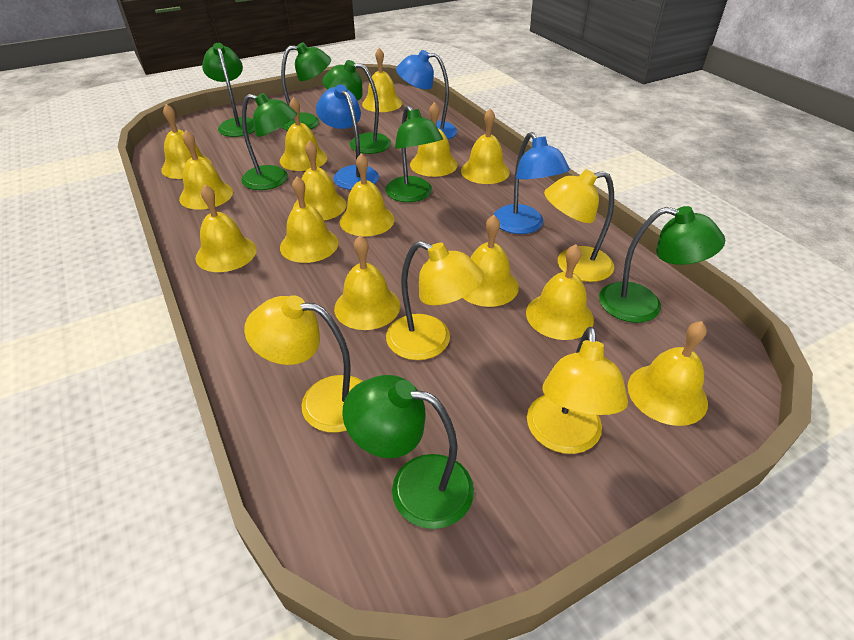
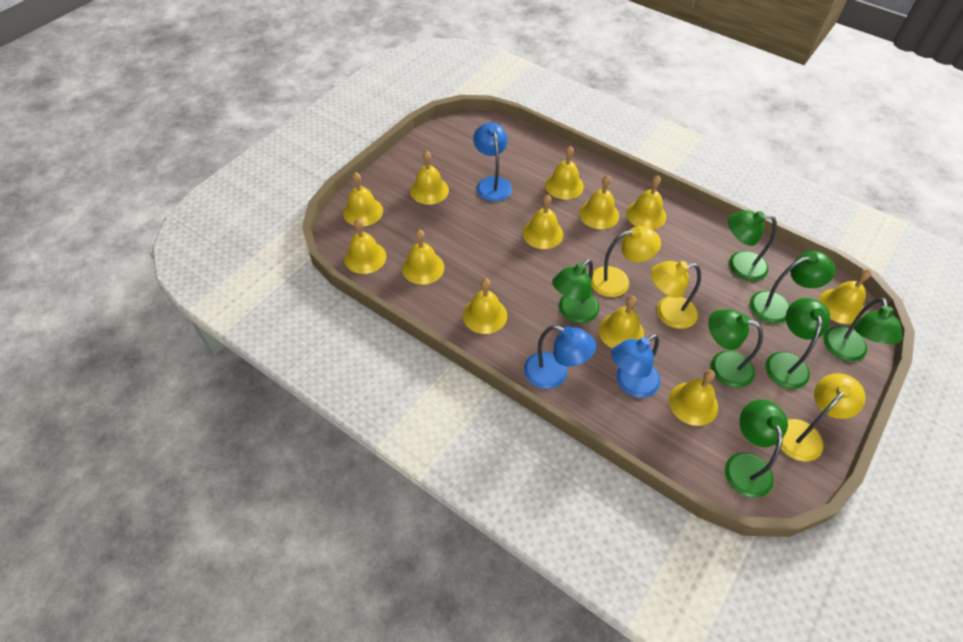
yellow bell: [161,104,212,179] [179,130,233,210] [196,185,257,272] [280,97,328,171] [280,176,339,263] [293,140,347,221] [334,235,400,330] [340,153,394,236] [362,48,402,112] [410,102,458,177] [461,108,510,184] [463,215,519,307] [526,244,594,340] [628,321,708,426] = 14 -> [343,172,383,226] [344,219,387,274] [402,229,444,285] [410,150,449,205] [463,278,507,334] [523,195,563,249] [545,146,584,200] [579,175,619,229] [599,295,644,349] [626,176,666,229] [669,370,718,426] [819,269,871,324] = 12
yellow lamp: [244,295,363,433] [386,241,484,360] [527,327,628,454] [544,169,614,282] = 4 -> [591,226,661,297] [651,261,701,329] [781,373,866,462] = 3

